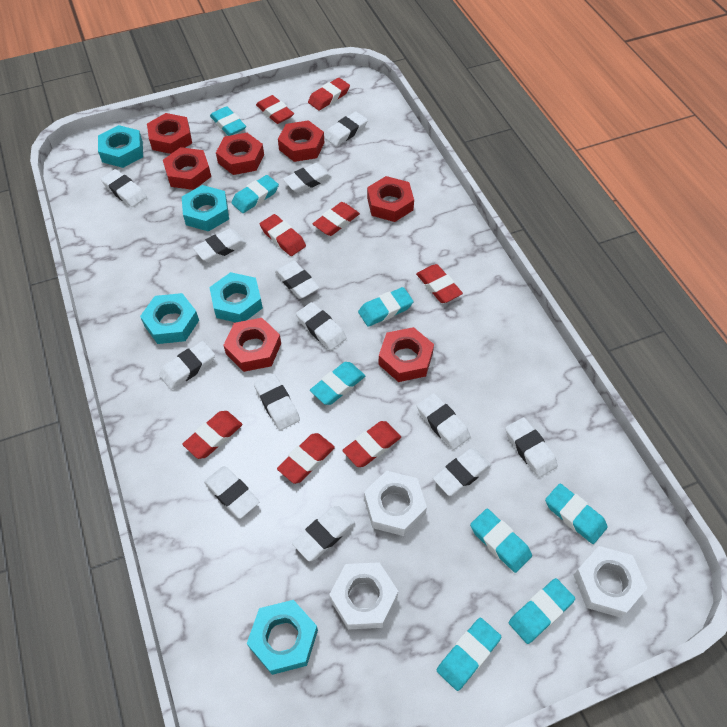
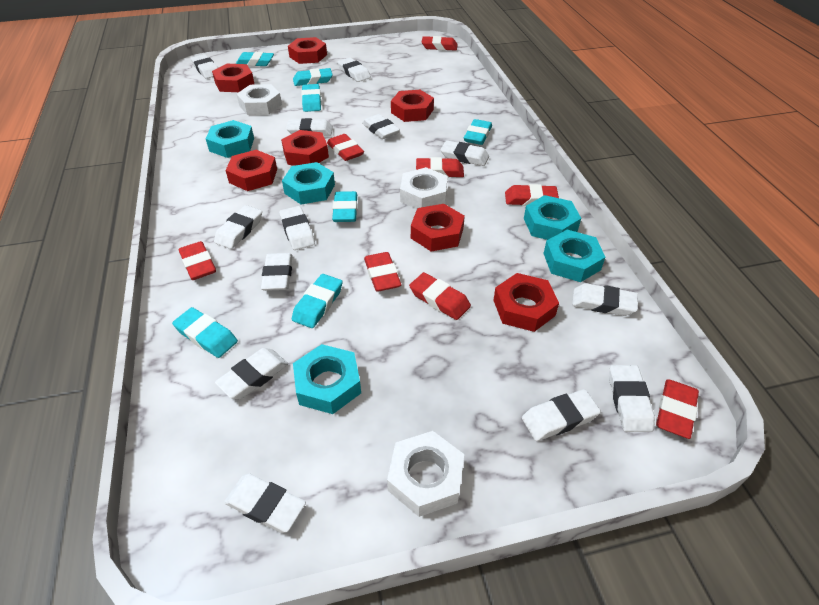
turquoise eraser: [210,106,246,136] [231,175,279,213] [310,362,365,405] [358,287,414,327] [437,618,501,691] [470,509,532,573] [509,578,575,644] [545,484,608,544] = 8 -> [172,307,238,358] [236,52,274,66] [292,274,343,328] [293,68,333,86] [301,84,321,112] [332,191,358,222] [464,119,492,145] = 7

